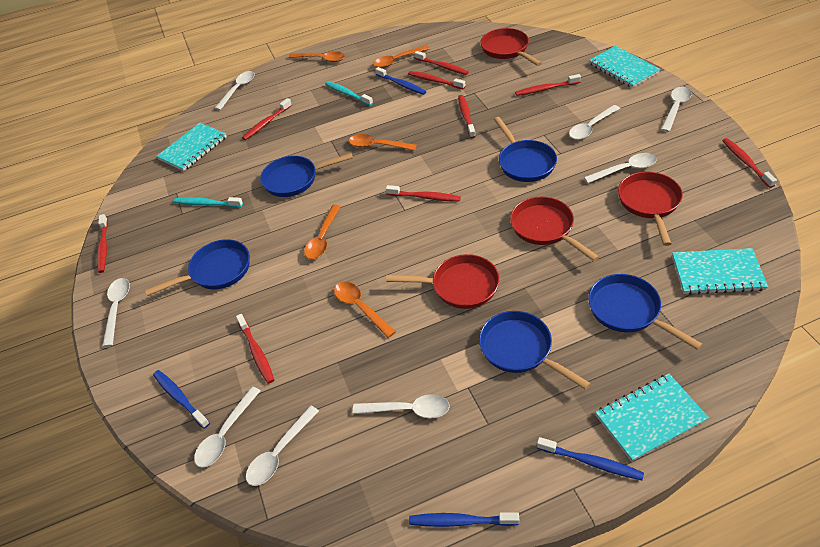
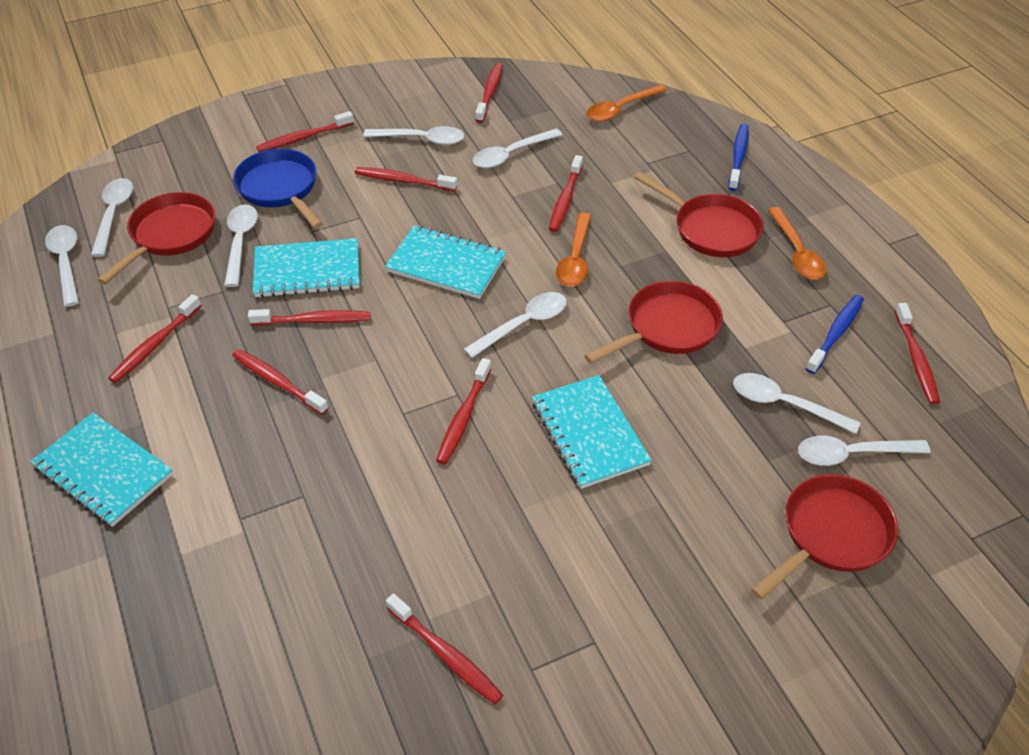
blue pan: [145,239,250,296] [260,153,353,197] [479,311,591,390] [494,117,557,182] [588,274,703,350] = 5 -> [233,149,323,229] = 1
blue toothbrush: [153,370,210,429] [375,67,426,95] [409,512,519,527] [537,437,644,480] = 4 -> [728,124,749,191] [806,295,864,374] = 2
orange spoon: [289,51,345,62] [304,205,341,259] [334,282,396,338] [349,134,417,151] [373,45,430,68] = 5 -> [556,212,592,286] [586,84,667,122] [768,207,827,280] = 3
red toothbrush: [97,214,108,273] [236,314,274,384] [242,98,292,140] [386,185,461,202] [408,71,465,89] [415,51,469,75] [458,95,476,138] [515,74,581,96] [722,138,777,188] = 9 -> [109,294,201,383] [232,349,329,415] [248,309,371,326] [256,111,354,152] [355,167,457,191] [386,593,503,704] [436,358,492,464] [475,63,503,123] [549,155,583,232] [895,303,940,404] = 10
turquoise toothbrush: [174,197,243,207] [325,81,373,106] = 2 -> none = 0

